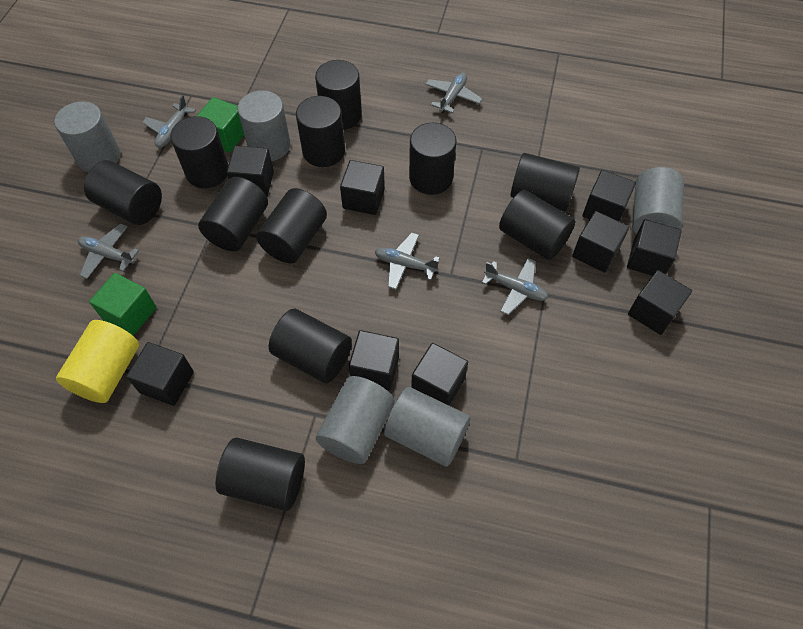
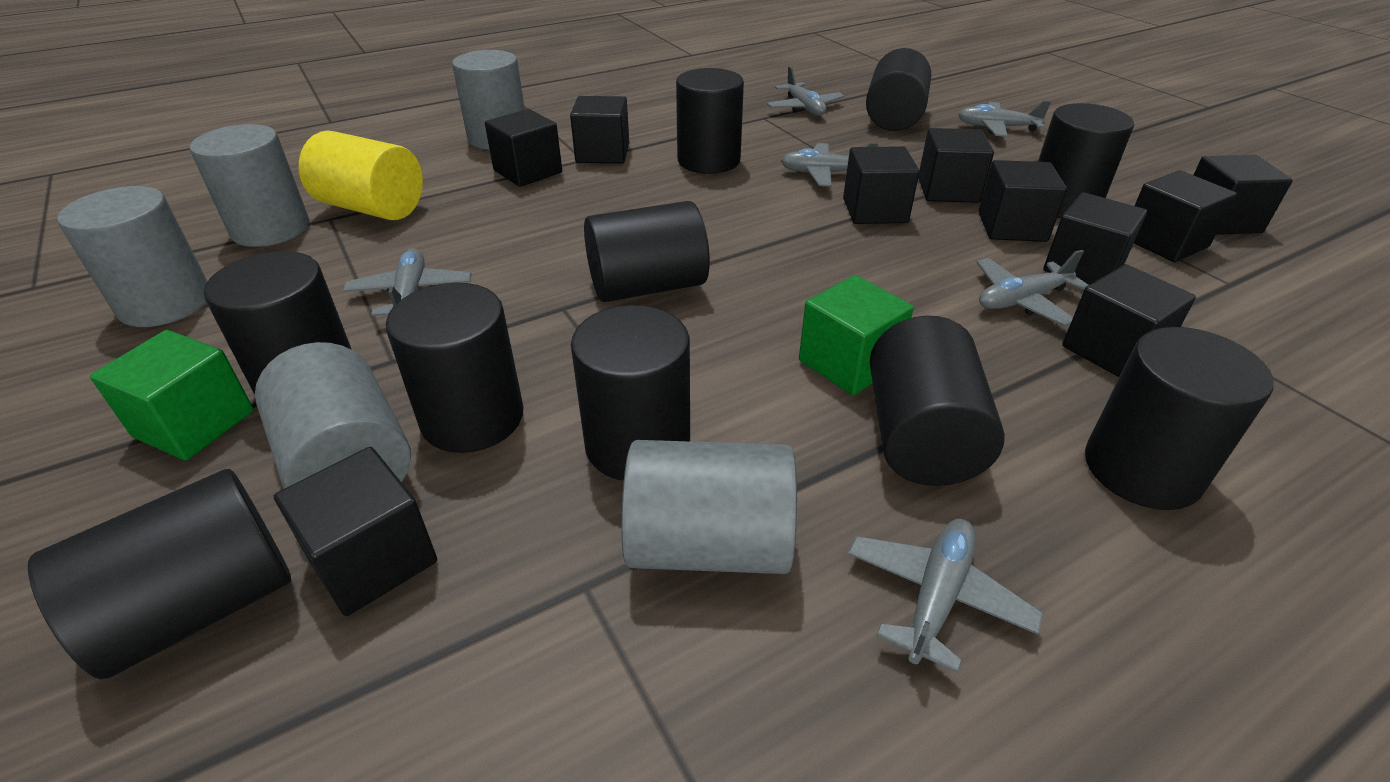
black cube: [126,342,194,406] [227,146,274,197] [340,160,385,215] [349,330,399,391] [411,343,468,405] [572,211,629,273] [582,170,636,221] [627,219,682,276] [628,270,692,335] = 9 -> [274,447,437,616] [485,109,562,187] [570,96,629,163] [843,146,920,224] [918,128,994,203] [978,160,1067,242] [1043,192,1147,285] [1062,264,1196,377] [1134,170,1237,262] [1194,155,1293,235] = 10
black cylinder: [84,160,162,225] [170,116,228,188] [198,177,268,251] [215,438,305,511] [256,188,327,263] [269,309,352,383] [296,96,345,167] [315,60,362,130] [409,123,457,195] [499,190,575,260] [511,153,580,212] = 11 -> [28,469,291,679] [204,251,352,395] [386,283,523,453] [571,305,690,481] [584,201,710,302] [676,68,744,174] [866,48,931,131] [870,316,1005,486] [1038,103,1134,218] [1085,327,1274,510] = 10
grey plane: [78,223,139,279] [142,95,196,148] [375,232,440,290] [425,73,482,113] [482,258,548,315] = 5 -> [343,248,471,316] [767,66,844,116] [780,143,878,187] [848,519,1043,673] [958,101,1051,137] [977,250,1089,326] = 6

